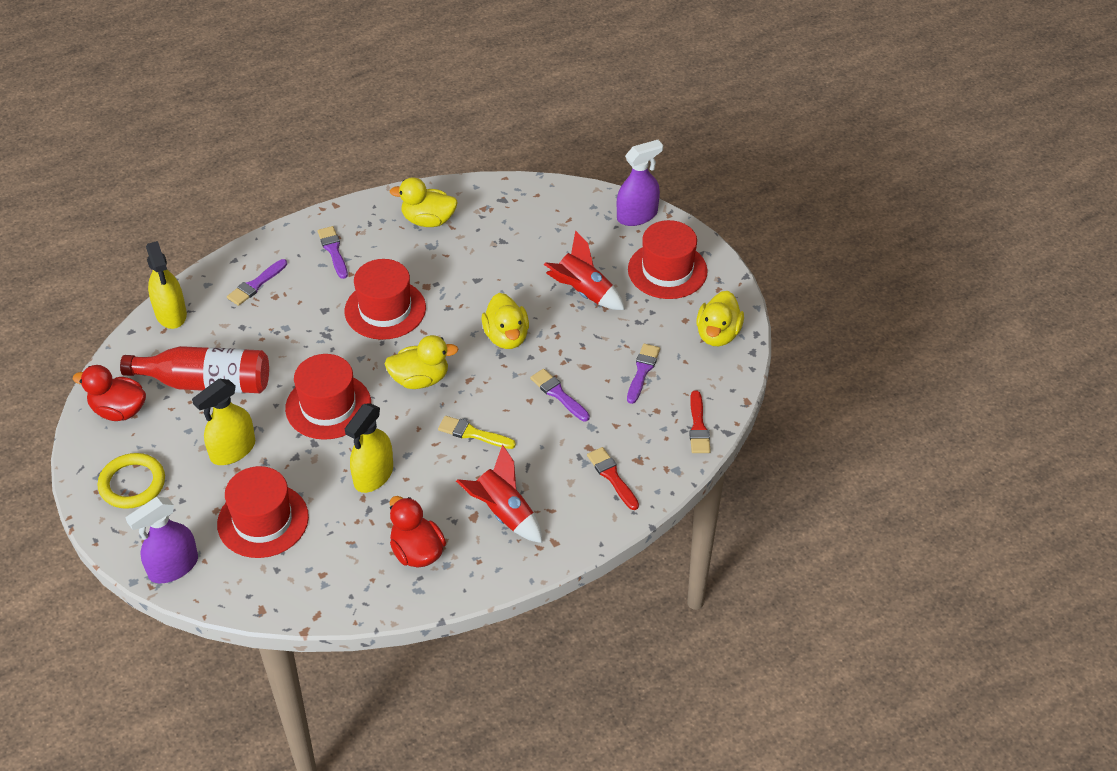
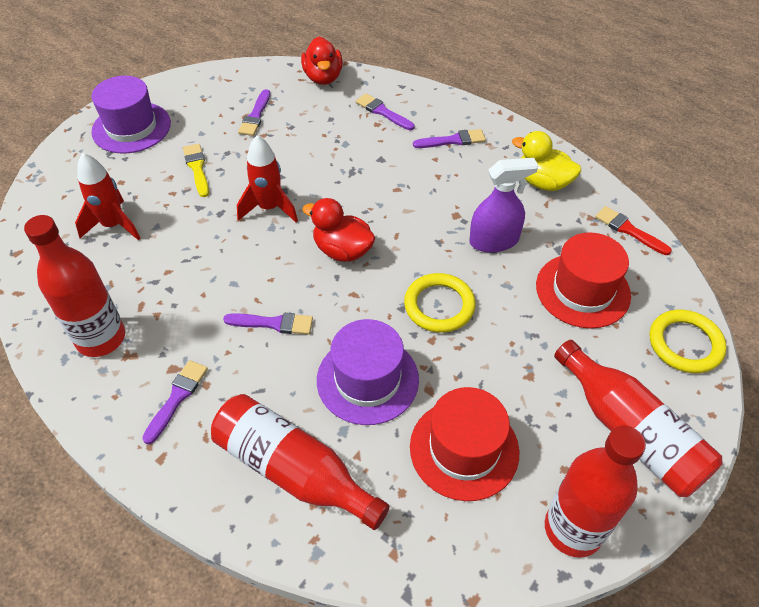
purple brush: [227,259,287,306] [318,226,348,279] [530,369,590,421] [627,344,660,404] = 4 -> [142,360,208,444] [223,313,313,335] [238,89,270,136] [356,94,414,130] [413,129,486,148] = 5
purple hat: none = 0 -> [91,76,171,154] [317,319,419,425] = 2
purple spray bottle: [125,497,198,583] [617,140,663,226] = 2 -> [469,158,538,253] = 1
red bottle: [120,346,269,393] = 1 -> [24,215,125,357] [211,394,390,530] [545,426,646,557] [554,340,723,497] = 4
red brush: [587,447,639,510] [689,390,711,453] = 2 -> [595,206,672,255] = 1
red hat: [217,466,309,558] [285,354,371,440] [345,259,426,340] [628,220,708,299] = 4 -> [410,387,519,501] [536,232,631,329] = 2
yellow duck: [385,335,458,389] [390,177,457,227] [482,293,529,349] [696,291,744,346] = 4 -> [512,131,581,191] = 1
yellow ring: [98,453,165,509] = 1 -> [404,273,476,333] [650,310,727,373] = 2
yellow spray bottle: [146,241,187,329] [192,378,255,465] [345,403,393,493] = 3 -> none = 0

